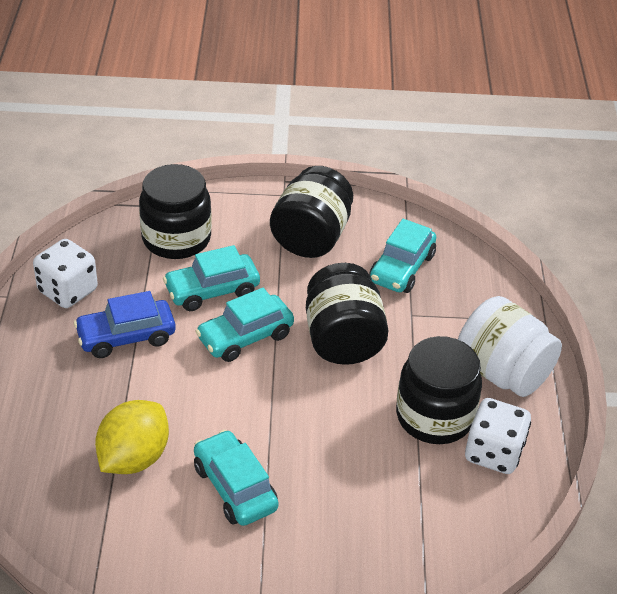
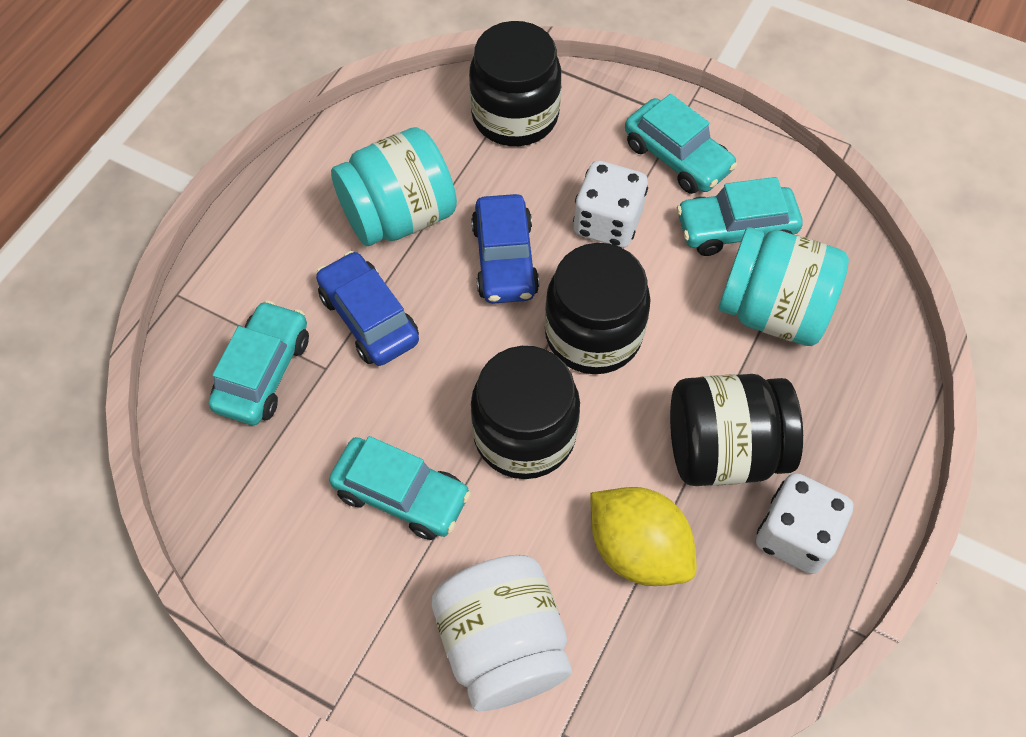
blue car: [74,291,175,358] = 1 -> [316,251,419,366] [471,194,539,304] = 2
turquoise jar: none = 0 -> [331,127,457,246] [718,227,849,346] = 2

